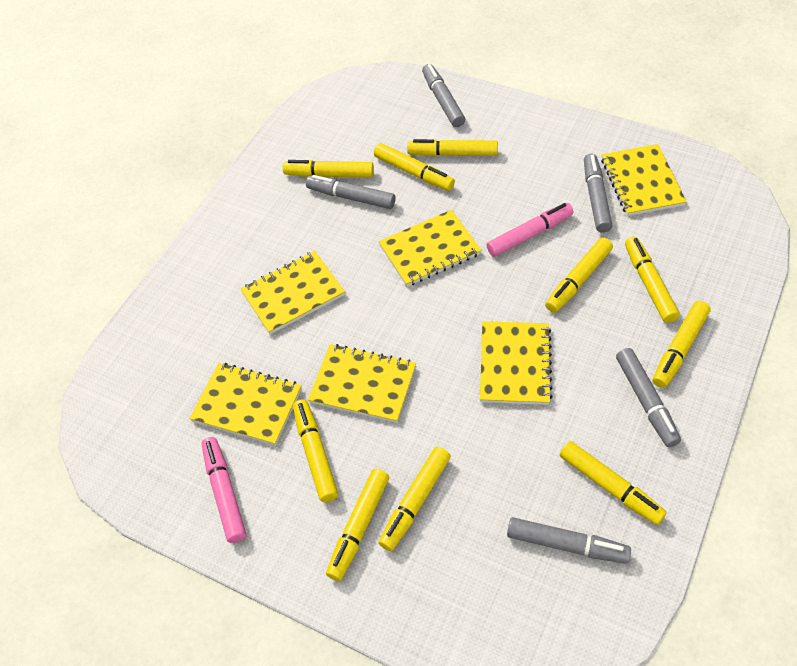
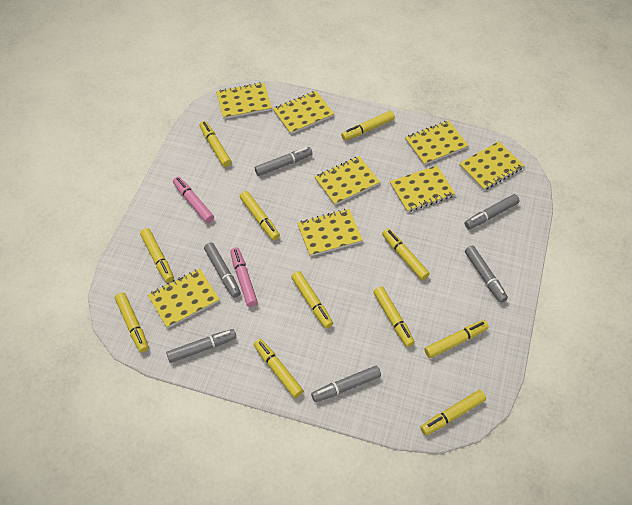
grey marker: [306,175,396,209] [422,64,465,127] [507,517,631,564] [584,154,612,233] [616,348,681,447] = 5 -> [166,329,236,363] [204,242,241,298] [255,147,312,176] [311,366,381,402] [465,194,520,229] [465,246,508,303] = 6
yellow marker: [283,160,374,178] [293,399,338,502] [326,469,389,581] [374,143,455,191] [378,447,451,551] [407,139,498,157] [545,238,613,313] [560,441,667,525] [625,236,680,323] [653,301,711,388] = 10 -> [115,292,149,353] [140,228,174,283] [199,121,232,167] [240,191,280,240] [254,339,303,398] [291,271,333,328] [341,111,395,141] [373,286,415,347] [382,229,430,280] [420,390,486,435] [424,320,489,358] = 11
yellow notebook: [189,363,302,446] [241,251,345,334] [308,344,416,423] [378,210,482,287] [480,321,553,405] [601,144,687,216] = 6 -> [148,268,220,328] [216,82,272,119] [273,91,334,134] [297,209,363,257] [315,156,380,205] [390,166,455,212] [405,120,469,165] [459,141,524,190] = 8

